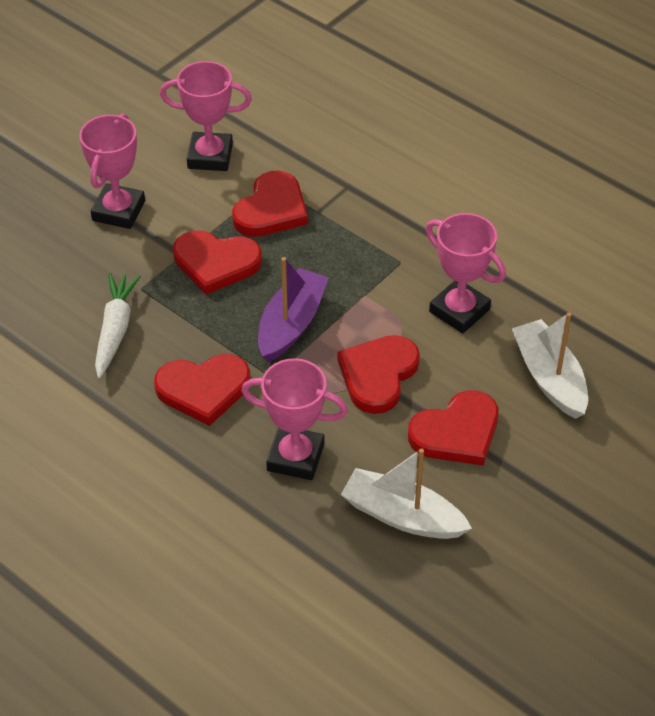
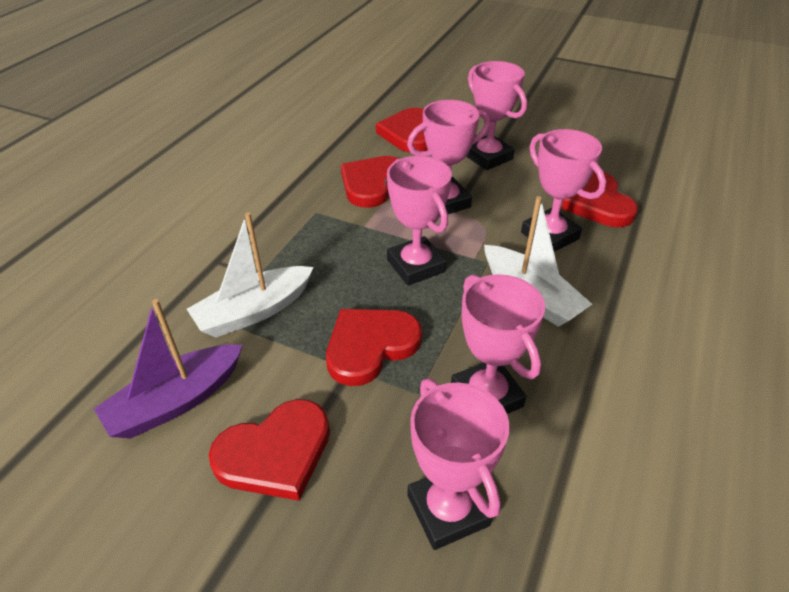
pink trophy: [79,113,145,229] [160,61,252,171] [242,358,348,480] [426,213,506,333] = 4 -> [387,156,452,286] [407,100,490,217] [407,379,510,550] [451,274,545,414] [466,61,527,170] [521,129,606,252] = 6
white carrot: [95,273,141,378] = 1 -> none = 0

